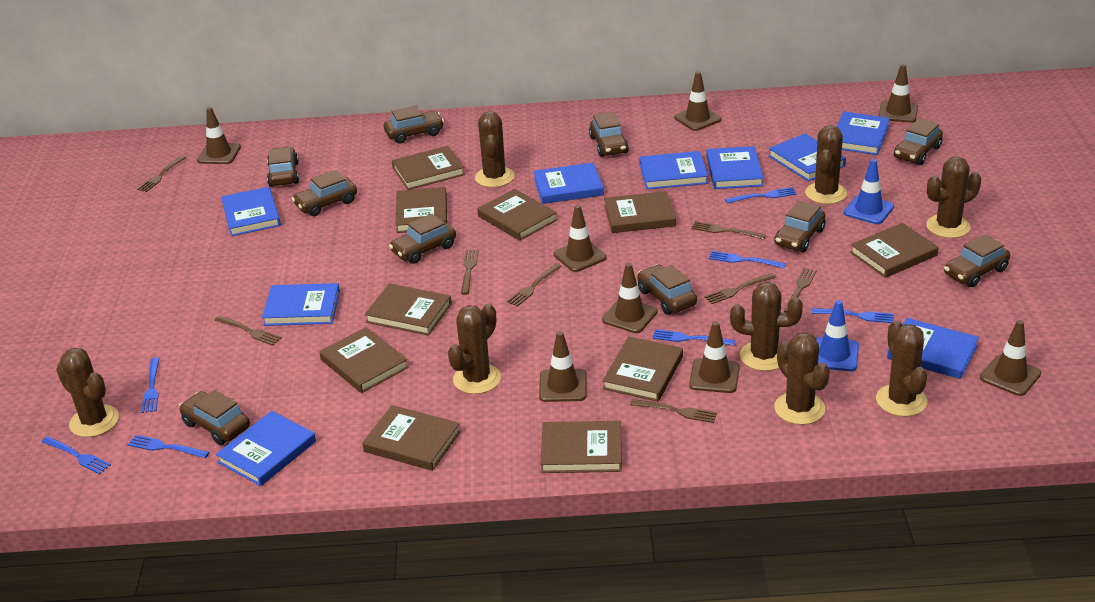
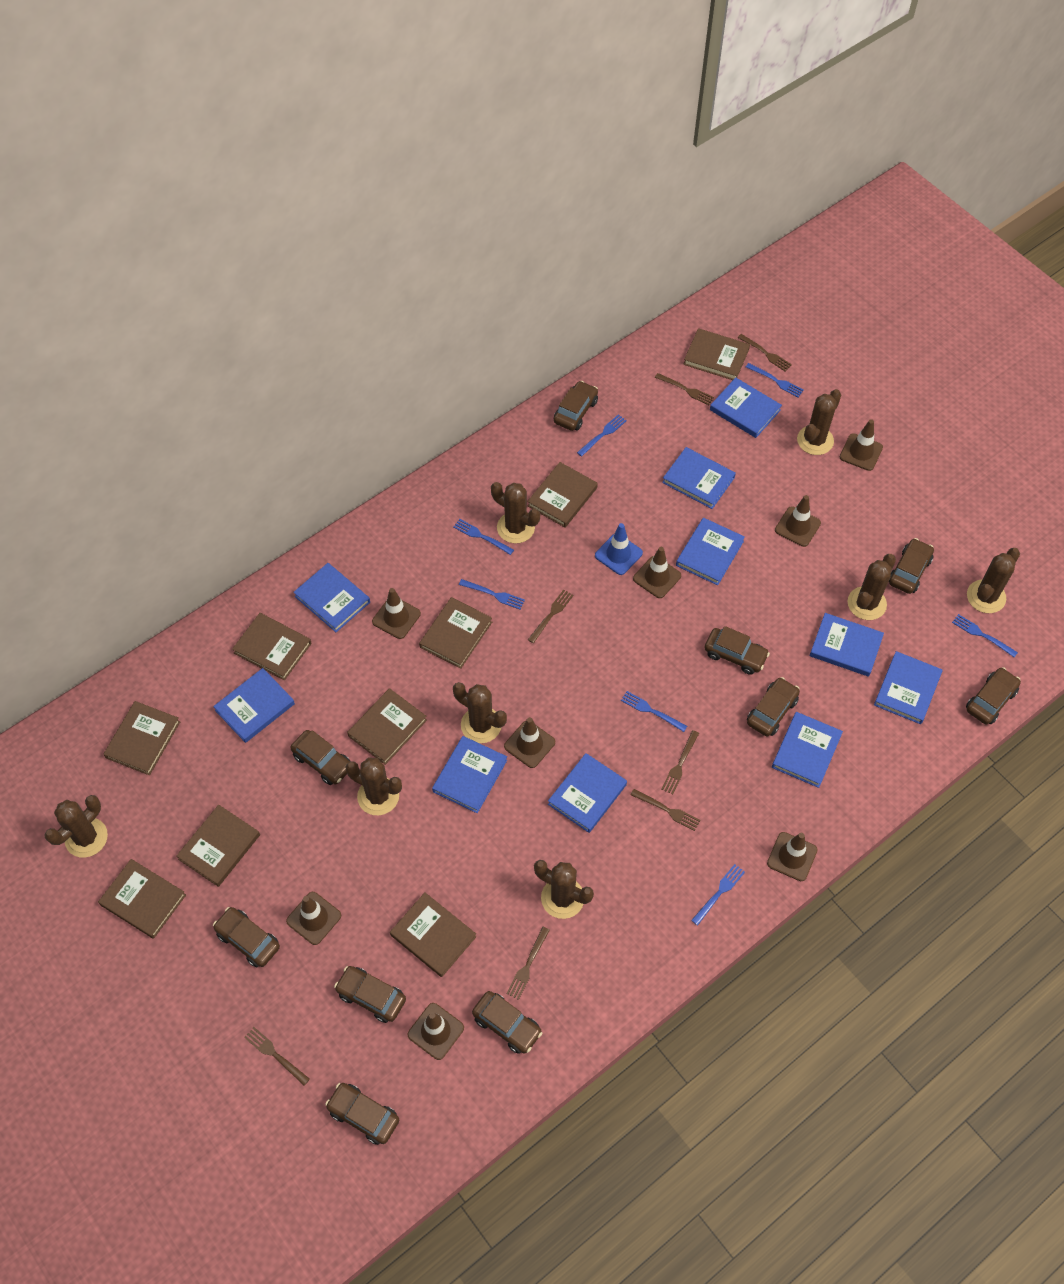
blue book: [216,411,316,486] [221,187,281,236] [262,283,340,326] [533,163,604,204] [639,151,708,190] [707,146,764,189] [768,134,846,182] [837,112,890,155] [887,318,979,379] = 9 -> [213,668,295,743] [293,563,370,632] [432,736,507,813] [548,753,627,833] [662,447,736,509] [676,518,745,585] [710,378,782,438] [772,712,843,788] [809,613,884,677] [874,651,943,724] = 10
blue traffic cone: [816,300,859,371] [844,159,894,224] = 2 -> [595,523,643,575] = 1
brown book: [319,327,408,393] [362,405,461,471] [365,284,452,336] [392,146,465,190] [396,187,447,233] [477,189,557,241] [541,421,622,473] [603,337,683,402] [604,191,676,233] [850,223,939,278] = 10 -> [98,859,186,939] [103,701,180,775] [176,805,260,887] [232,613,312,680] [347,688,427,765] [390,893,477,977] [419,597,492,669] [527,462,598,527] [683,328,750,380] = 9
brown fork: [137,156,186,192] [215,316,282,346] [461,250,479,295] [507,264,562,307] [630,399,717,423] [691,221,766,240] [704,273,776,304] [784,268,817,313] = 8 -> [244,1027,310,1086] [506,927,550,1000] [528,589,573,643] [631,789,700,831] [655,373,714,405] [661,730,699,794] [738,334,792,372] = 7

